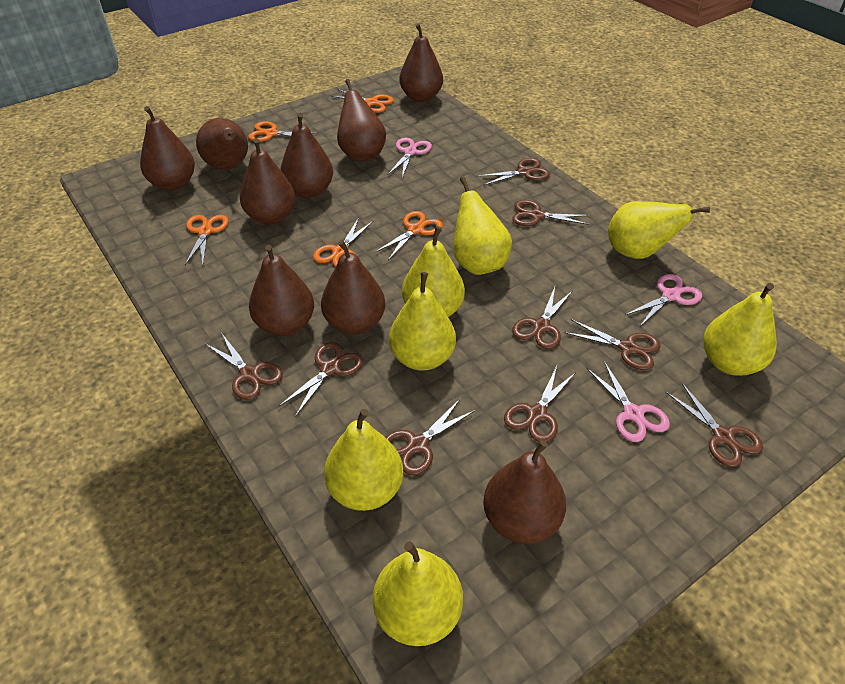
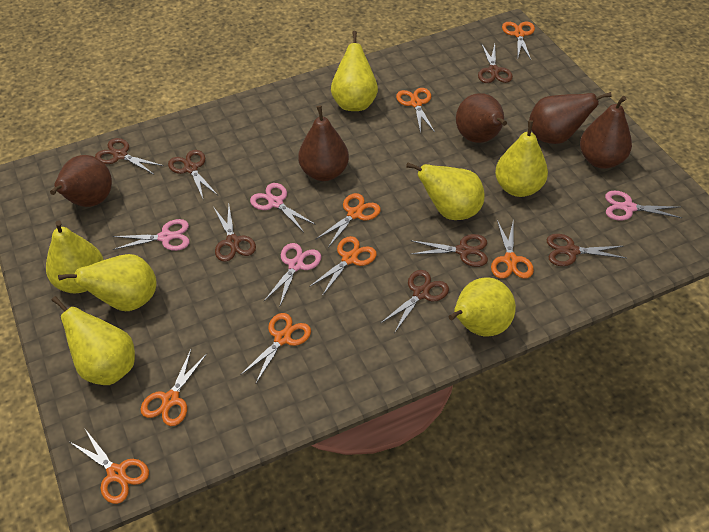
brown pear: [140,106,195,191] [196,118,248,170] [240,138,296,225] [249,245,314,336] [280,113,333,198] [321,240,385,335] [337,79,386,161] [399,24,443,102] [483,440,566,544] = 9 -> [50,155,112,207] [298,105,349,181] [456,93,507,143] [529,92,612,144] [580,96,632,169] = 5
brown scissors: [205,334,283,400] [279,342,363,417] [385,398,476,475] [476,158,550,186] [504,366,576,442] [512,200,590,226] [512,287,572,349] [564,319,661,370] [666,383,763,467] = 9 -> [95,138,164,174] [168,150,218,201] [214,205,256,262] [381,270,449,333] [411,234,488,267] [478,44,513,83] [546,234,626,266] = 7
orange scissors: [185,215,229,265] [248,121,317,142] [313,218,374,267] [331,89,394,113] [375,211,443,260] = 5 -> [70,429,149,504] [140,350,207,426] [241,313,311,383] [309,236,377,296] [315,193,381,248] [396,88,435,134] [491,220,534,279] [502,22,535,60] = 8
pink scissors: [388,138,432,178] [586,361,670,442] [625,274,702,326] = 3 -> [113,219,190,251] [250,183,316,231] [264,243,321,306] [605,191,682,221] = 4

